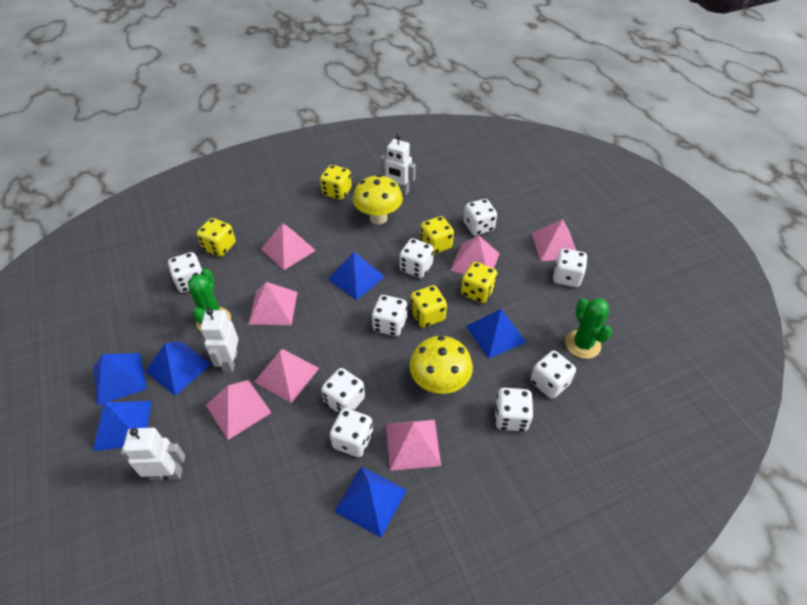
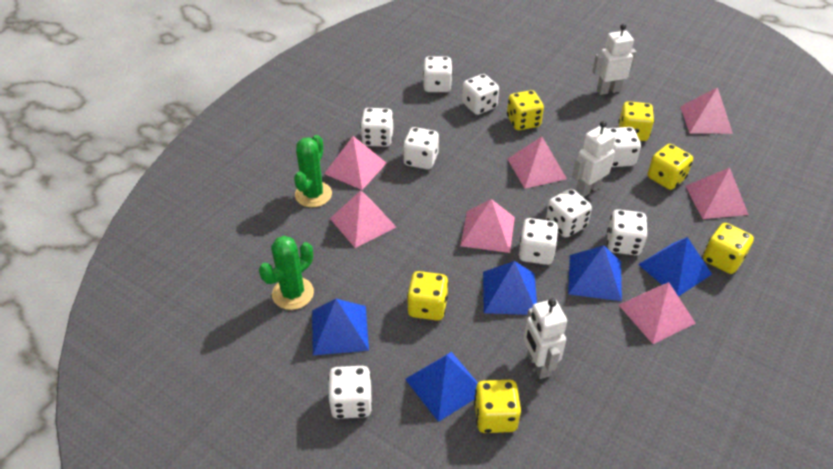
blue pyramid: [93,353,147,406] [93,401,152,451] [145,341,211,396] [328,252,385,300] [334,466,407,538] [466,309,526,359] = 6 -> [312,299,369,355] [405,352,478,422] [483,261,537,315] [568,245,622,301] [638,237,712,296] = 5
yellow dice: [197,218,236,257] [320,165,352,200] [410,285,447,328] [420,216,454,254] [461,262,497,303] = 5 -> [407,271,449,321] [474,380,521,433] [507,90,544,130] [618,101,654,141] [648,144,693,190] [703,223,754,274] = 6
yellow mushroom: [353,175,403,224] [409,336,473,394] = 2 -> none = 0

